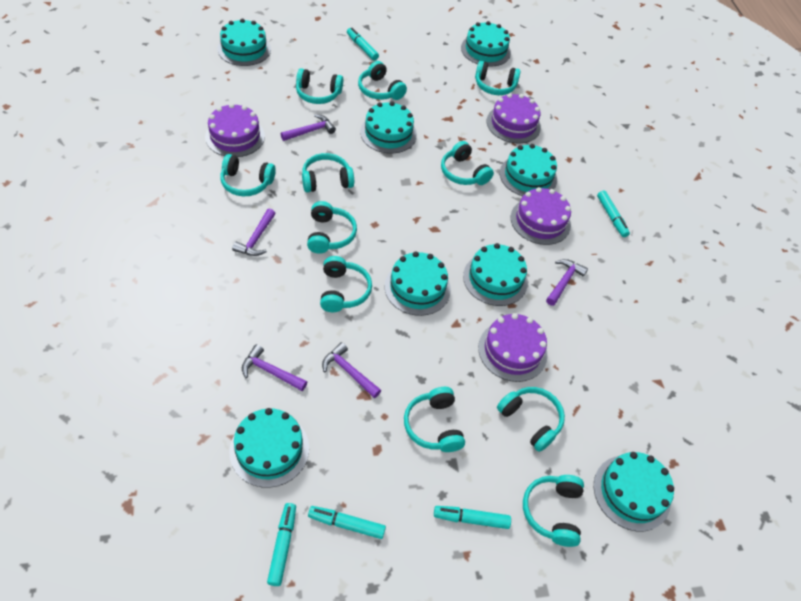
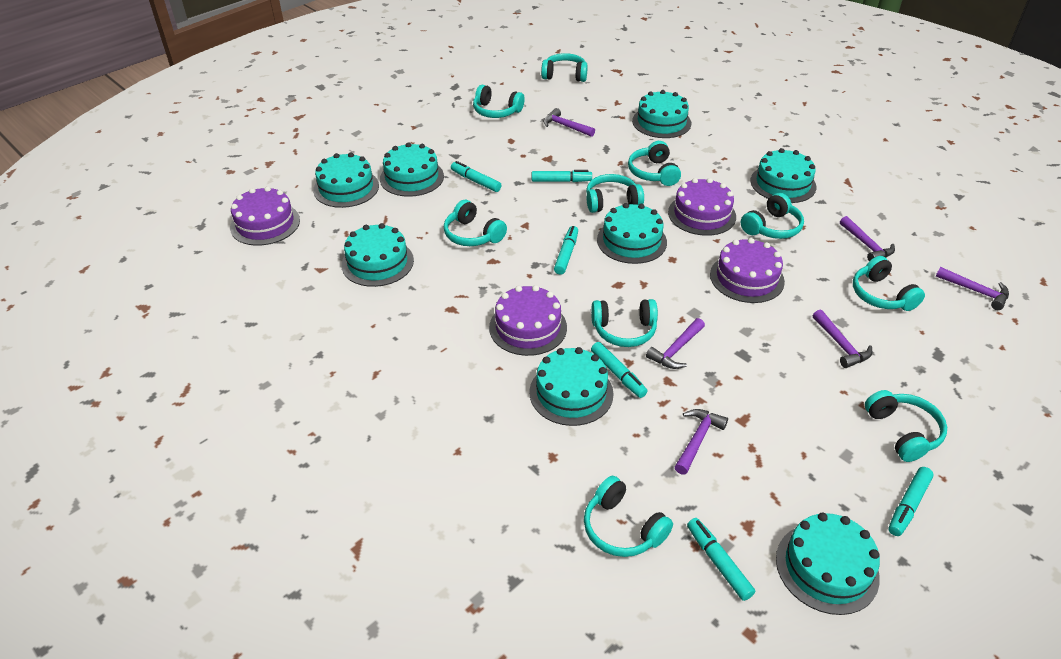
purple hammer: [232,208,276,256] [242,344,307,391] [281,114,336,141] [322,342,381,398] [546,259,588,306] = 5 -> [543,108,595,137] [646,318,705,369] [675,409,728,475] [813,309,872,368] [840,216,895,261] [936,267,1009,310] = 6
turquoise headphones: [220,154,276,196] [296,68,343,104] [302,153,354,192] [307,201,357,254] [320,256,372,312] [358,61,407,100] [404,387,465,452] [441,141,494,185] [475,61,521,95] [497,387,565,452] [523,475,584,547] = 11 -> [444,200,507,246] [473,85,525,118] [541,53,588,82] [584,476,673,557] [586,174,644,213] [591,299,658,347] [628,141,681,186] [741,193,804,239] [853,256,925,311] [865,390,947,462] = 10
turquoise marker: [267,503,296,586] [308,506,386,539] [347,28,379,61] [434,506,511,529] [597,190,630,237] = 5 -> [451,161,502,192] [532,170,592,182] [554,226,578,275] [591,342,648,398] [687,518,755,601] [888,467,934,536] = 6

